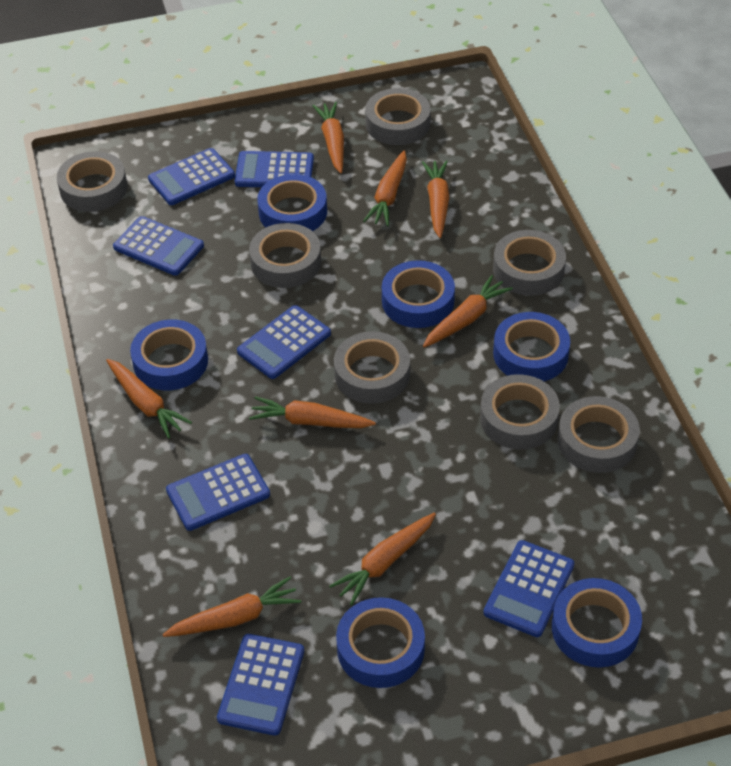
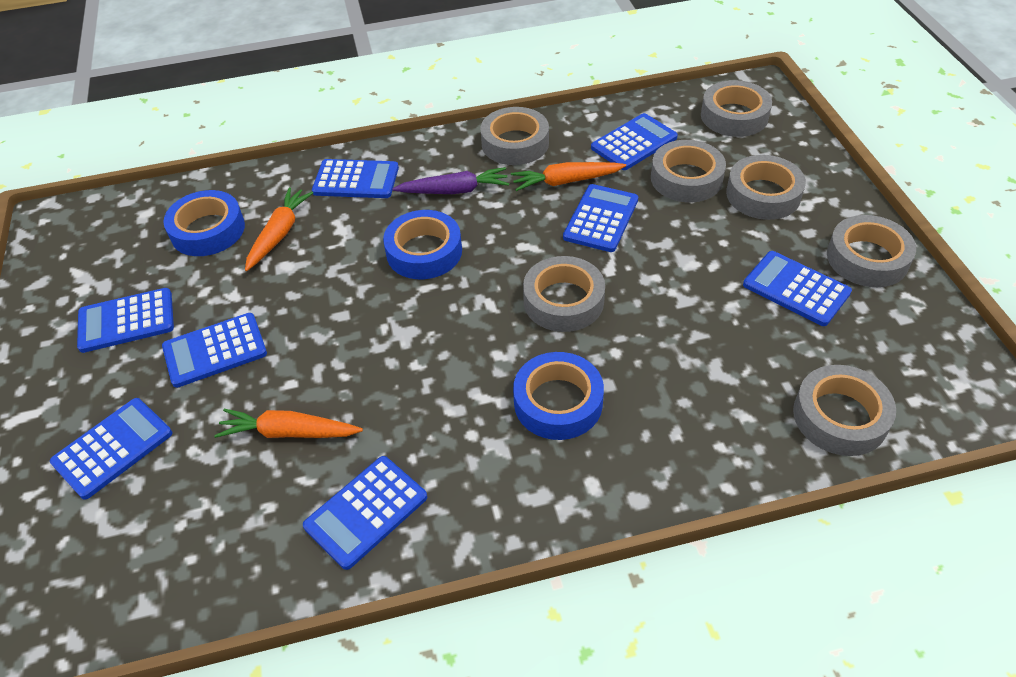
blue calculator: [113,216,204,276] [148,148,235,205] [166,454,270,531] [217,634,304,736] [235,151,314,187] [237,305,331,379] [483,540,574,637] = 7 -> [50,398,172,500] [77,288,174,353] [162,313,267,388] [303,456,427,570] [312,159,399,198] [563,184,638,252] [591,113,678,170] [743,251,852,326] = 8
blue tape: [130,320,208,390] [257,174,327,231] [336,597,425,688] [382,260,455,328] [493,312,570,381] [552,578,642,668] = 6 -> [163,190,245,256] [383,210,462,279] [513,352,604,440] = 3
orange carrot: [106,359,192,439] [163,577,301,637] [249,396,376,428] [313,102,344,174] [329,513,436,606] [363,150,407,226] [422,160,449,238] [423,275,513,348] = 8 -> [214,409,363,438] [245,187,313,271] [511,162,626,191] = 3
purple carrot: none = 0 -> [392,167,509,194] = 1

